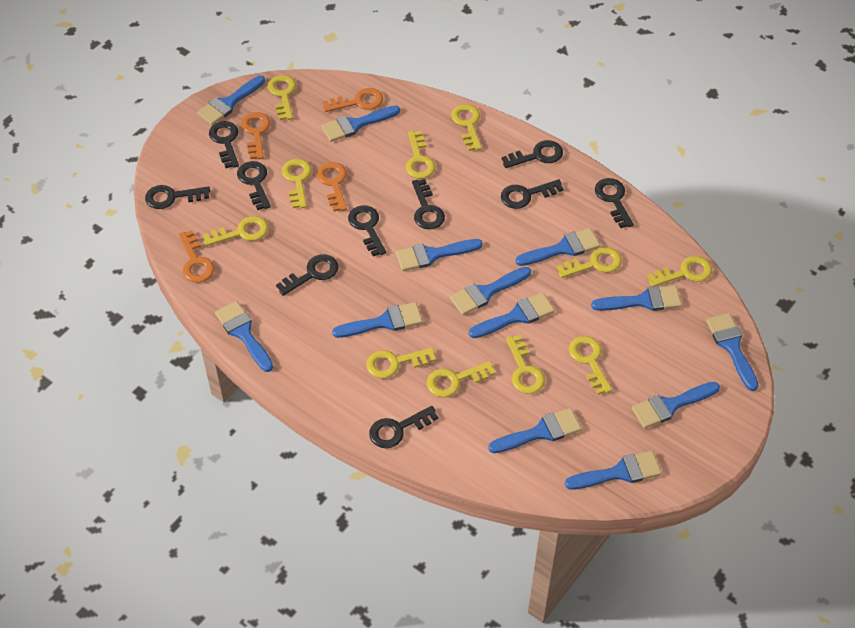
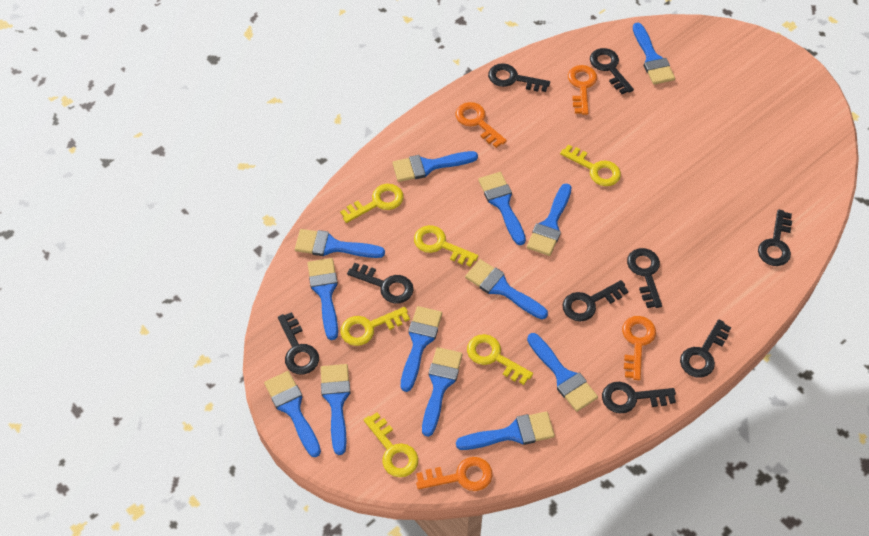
black key: [145,185,210,209] [209,121,239,168] [237,161,271,210] [276,254,339,296] [348,205,386,256] [369,406,438,448] [412,179,445,229] [501,179,563,209] [502,140,563,168] [595,178,634,228] = 10 -> [278,312,319,375] [347,263,414,304] [488,63,550,92] [562,280,628,321] [590,48,634,94] [602,382,676,414] [627,248,662,308] [680,319,731,378] [758,209,792,266] = 9
yellow key: [203,216,269,246] [267,75,296,120] [282,159,312,208] [366,348,436,378] [406,131,436,179] [427,361,496,397] [451,104,482,151] [506,335,545,394] [557,247,622,278] [569,336,612,394] [647,256,712,286] = 11 -> [340,184,404,223] [340,307,410,346] [364,412,418,477] [414,225,478,267] [467,334,533,385] [560,145,621,186] = 6

